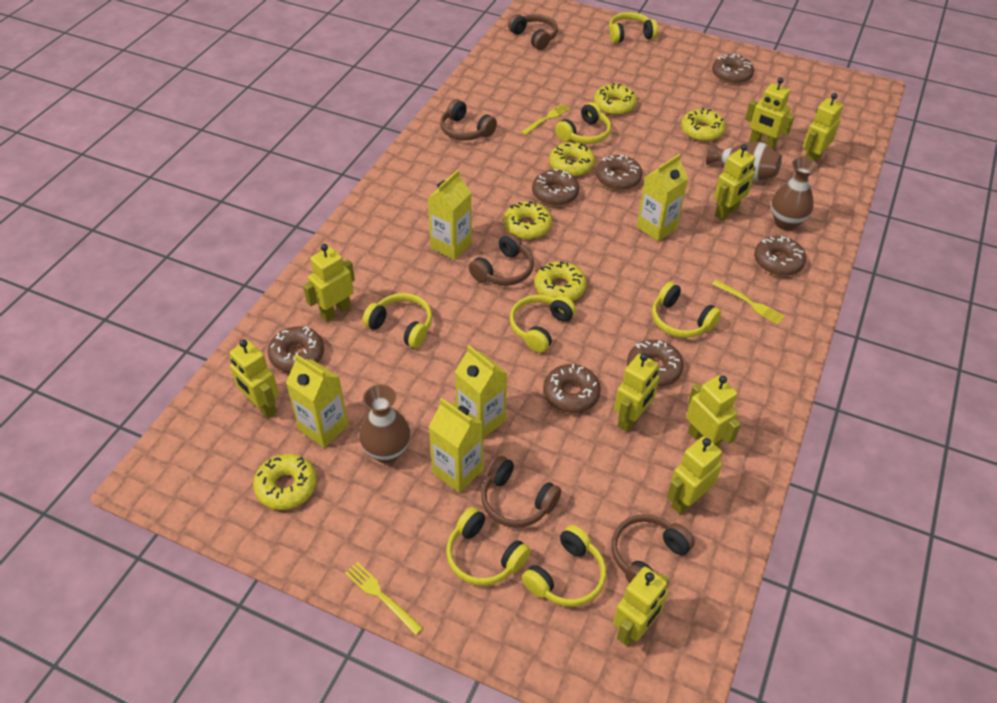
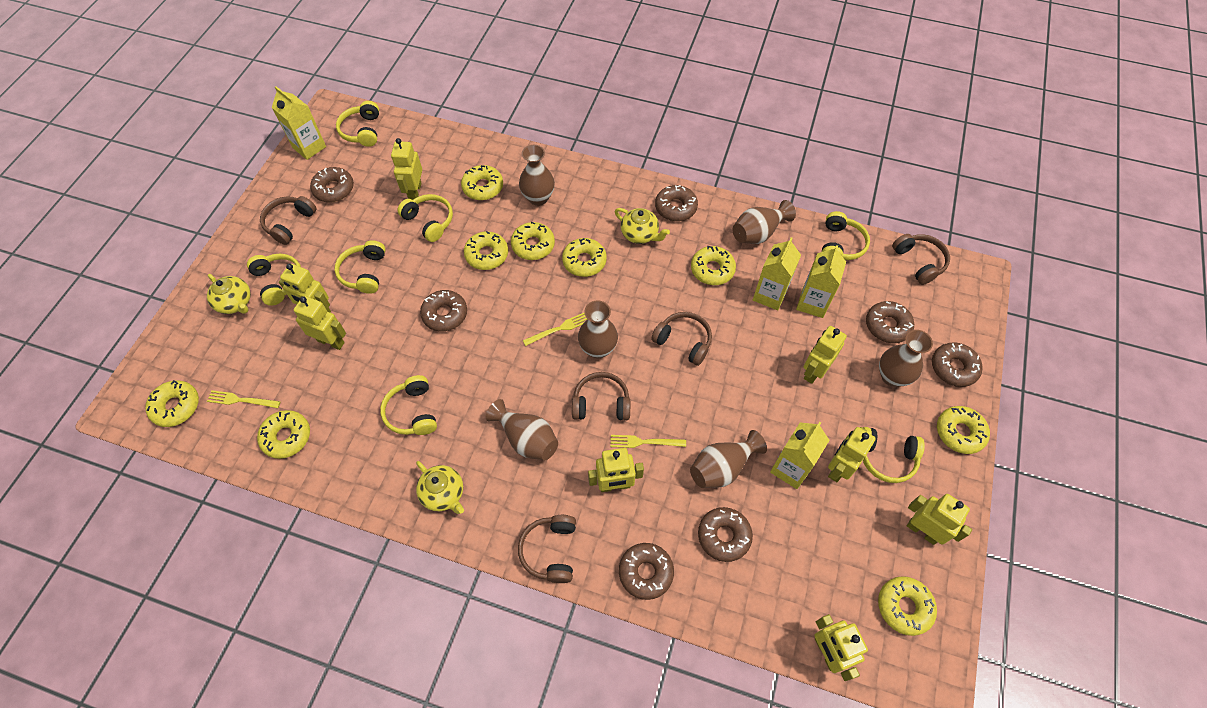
brown vase: [359,384,410,463] [706,141,782,181] [771,157,819,230] = 3 -> [486,399,558,460] [519,145,555,206] [578,301,618,358] [690,430,767,488] [732,200,796,244] [879,330,933,387] = 6
yellow carton: [286,354,348,448] [428,170,472,260] [429,398,484,493] [455,345,507,438] [637,154,688,242] = 5 -> [272,86,326,160] [753,237,801,310] [770,422,830,489] [796,245,846,318] = 4
yellow donut: [253,454,317,510] [503,201,552,239] [535,261,587,301] [549,141,595,177] [594,83,637,115] [681,108,726,142] = 6 -> [145,380,199,427] [257,410,310,459] [461,165,503,200] [464,231,508,270] [511,222,555,260] [562,238,607,277] [691,246,736,285] [878,576,937,636] [937,406,990,454] = 9
yellow robot: [229,340,279,418] [303,244,355,322] [613,566,669,647] [614,353,659,432] [667,436,722,515] [686,376,741,448] [714,144,756,220] [745,78,795,149] [803,93,843,162] = 9 -> [279,264,331,313] [294,296,346,350] [391,138,422,200] [588,448,644,492] [803,326,847,384] [814,614,868,681] [828,427,876,482] [907,494,972,545] = 8
yellow teapot: none = 0 -> [207,274,251,314] [416,461,464,514] [615,208,670,244] = 3

